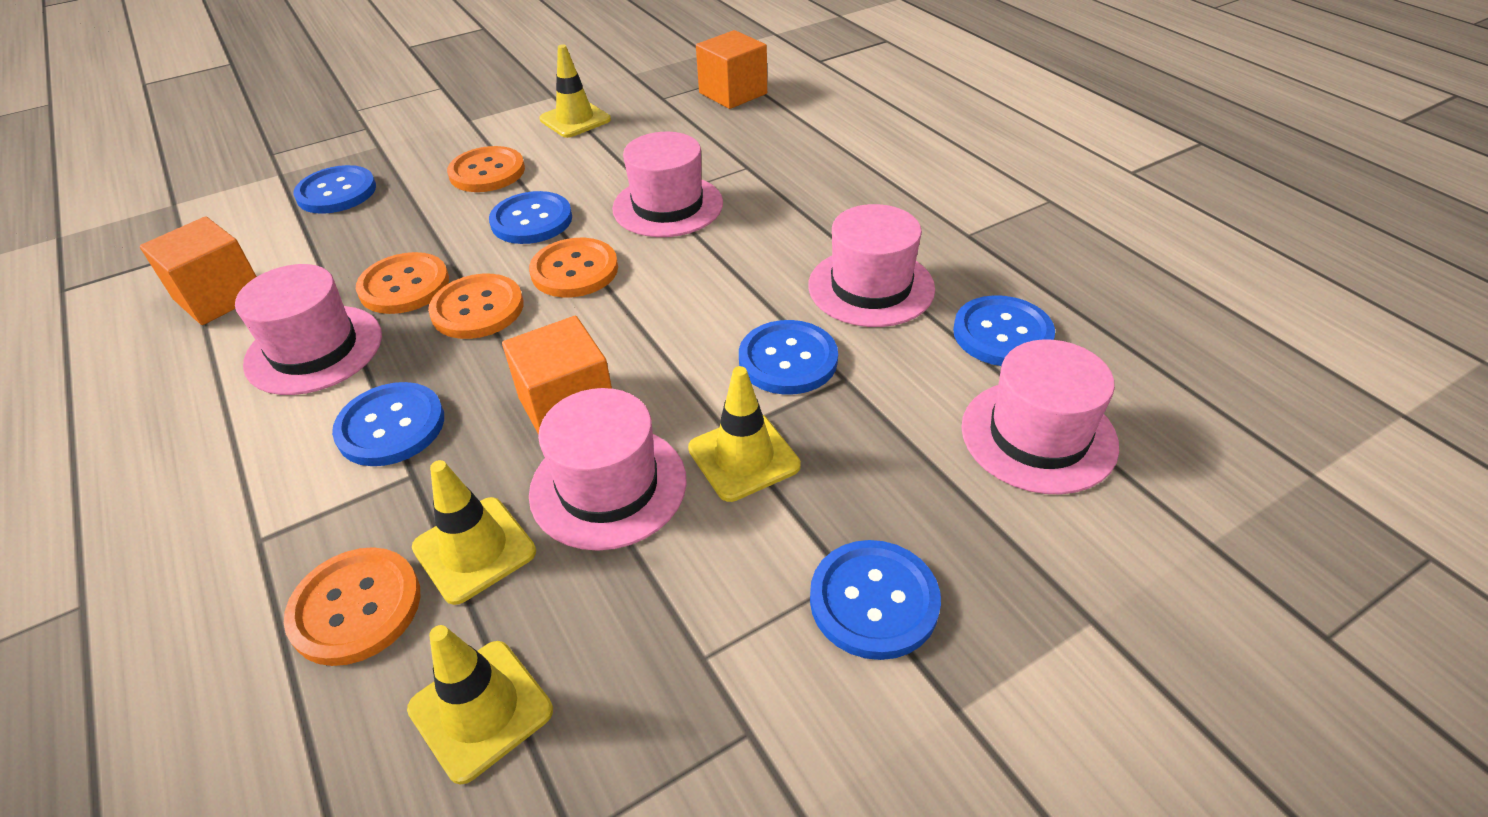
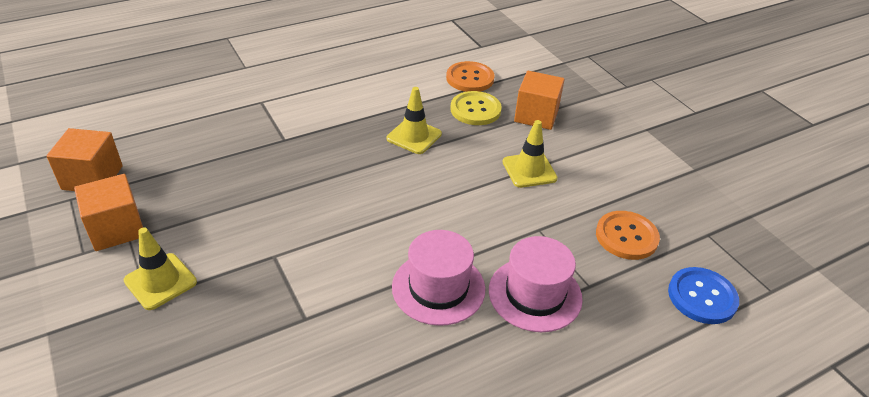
blue button: [293,165,376,214] [332,382,444,466] [489,191,572,244] [739,320,838,395] [810,540,941,660] [953,295,1055,366] = 6 -> [668,267,739,324] = 1
orange button: [284,547,420,666] [356,252,449,314] [428,274,524,339] [447,146,525,192] [529,238,618,297] = 5 -> [446,61,495,92] [596,211,660,260] = 2
pink hat: [235,264,382,395] [529,388,687,551] [612,132,723,237] [808,204,935,327] [961,340,1119,495] = 5 -> [392,230,485,326] [489,236,583,332] = 2
yellow button: none = 0 -> [450,91,502,125] = 1
yellow traffic cone: [407,625,553,784] [412,460,536,605] [539,44,611,138] [688,366,801,502] = 4 -> [124,227,197,310] [387,87,442,154] [503,120,558,188] = 3

